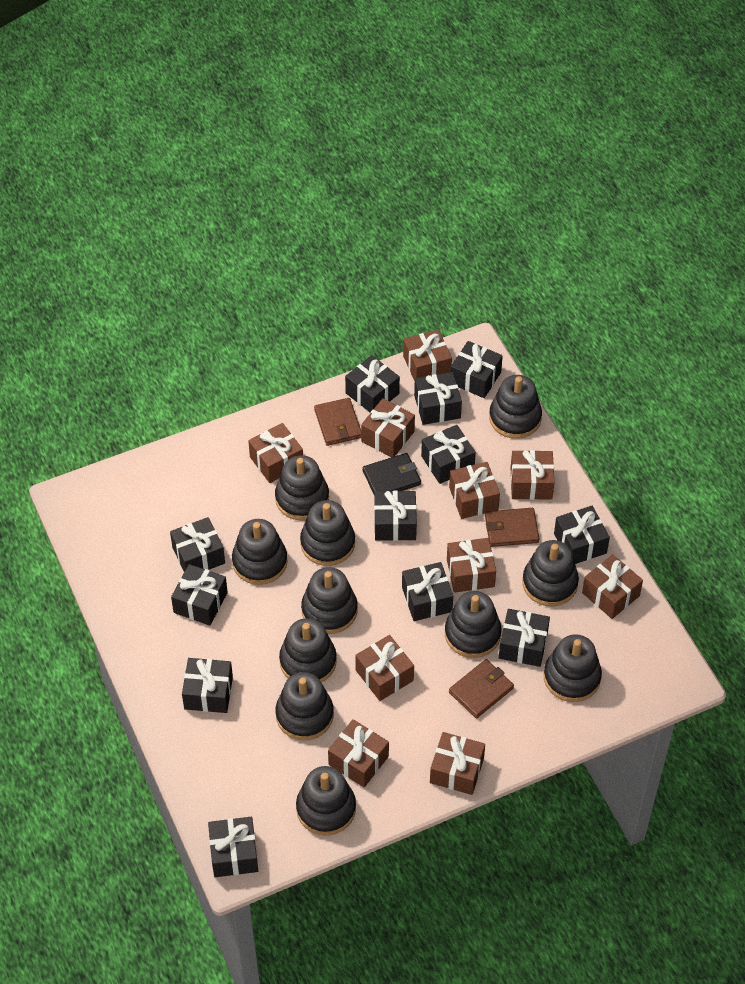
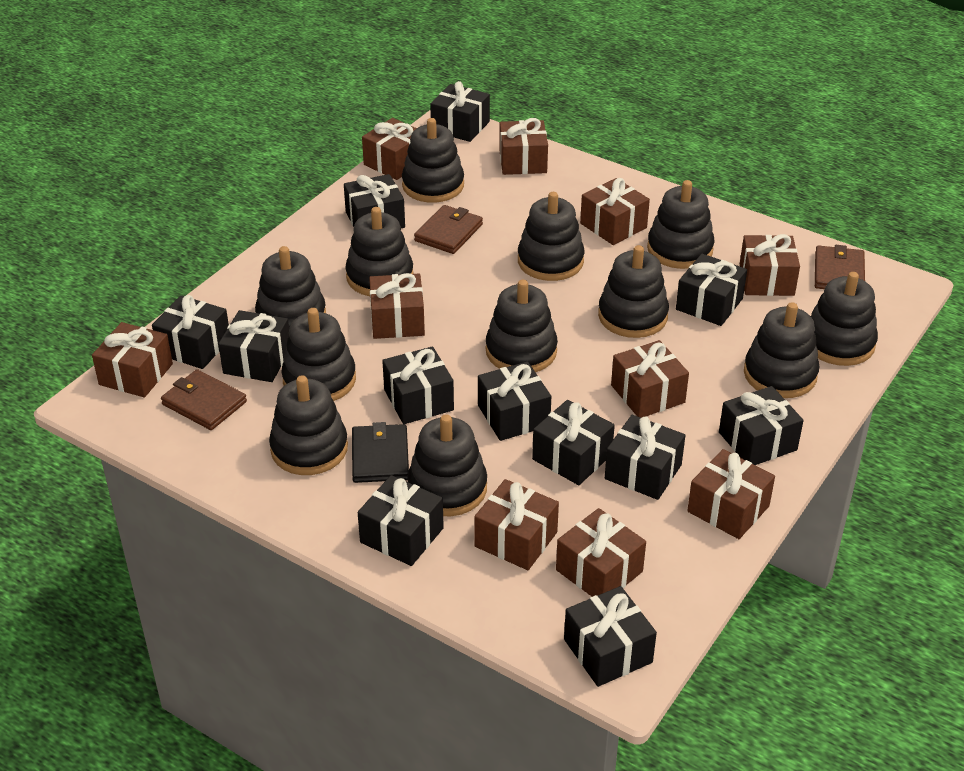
black stacking toy: [232,519,288,585] [275,455,329,521] [276,672,334,740] [279,618,337,683] [296,766,356,836] [300,500,355,566] [301,567,357,634] [445,591,502,658] [489,375,542,439] [523,540,579,606] [544,634,602,702] = 11 -> [255,246,326,328] [269,375,348,475] [281,308,356,401] [345,207,414,296] [402,118,464,203] [407,414,487,516] [486,280,558,372] [518,192,585,281] [598,245,669,338] [647,180,714,269] [744,302,819,398] [811,272,878,366] = 12

